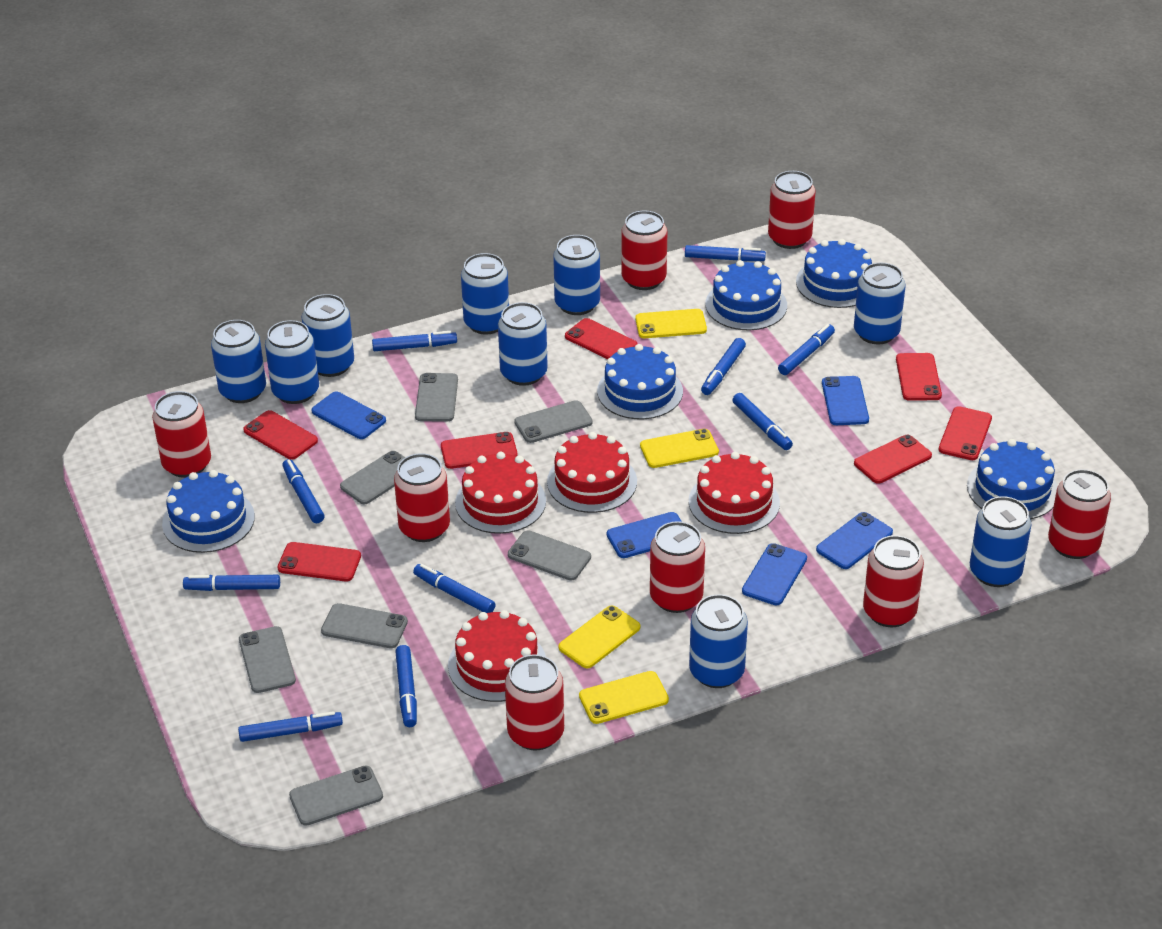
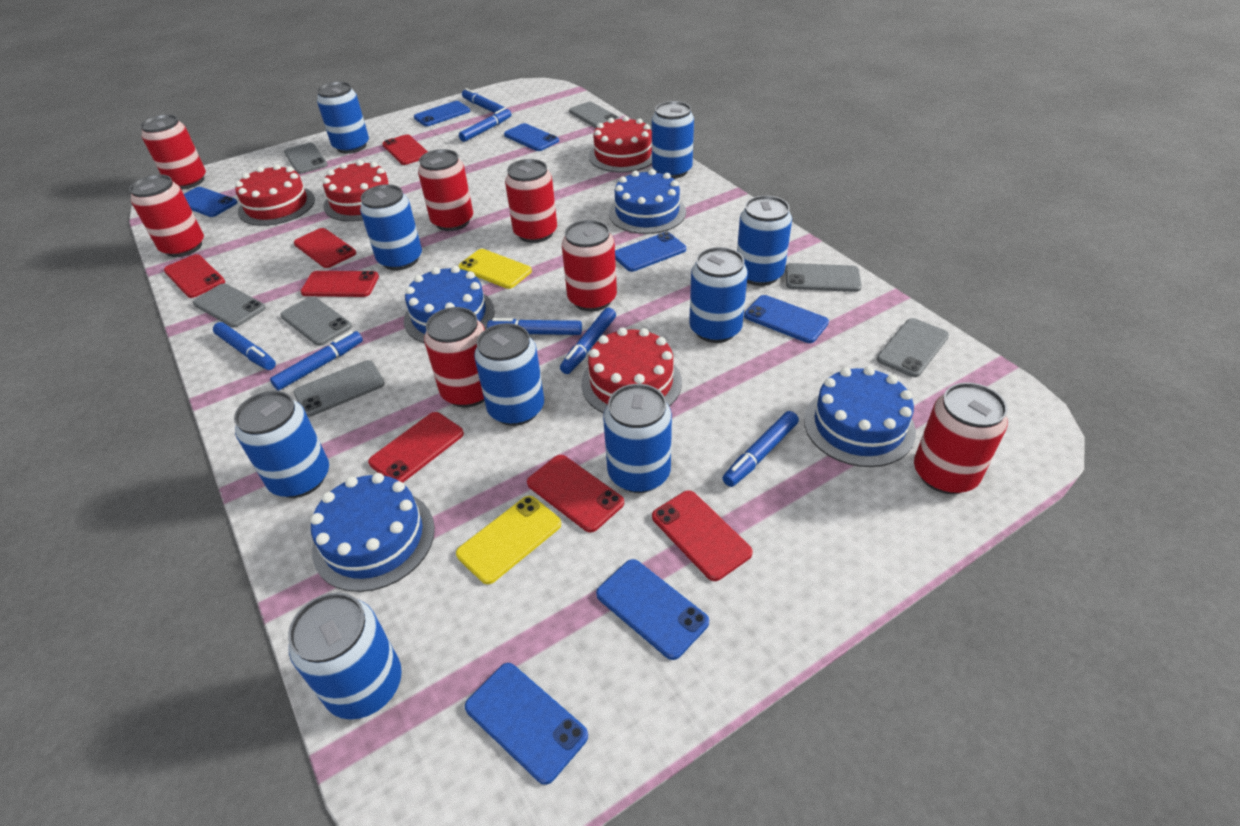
blue cake: [162,470,255,553] [597,344,683,419] [705,260,787,330] [796,239,872,308] [967,439,1058,520] = 5 -> [310,473,435,592] [404,266,495,343] [609,169,686,234] [804,366,916,467] = 4
blue marker: [183,575,280,591] [238,711,343,742] [282,459,325,523] [372,331,457,351] [395,645,417,727] [413,564,496,613] [685,245,766,261] [701,338,746,395] [733,393,793,450] [778,324,835,375] = 10 -> [213,322,276,370] [270,331,363,390] [459,108,511,142] [462,88,505,113] [487,318,582,335] [560,308,616,374] [723,411,799,487] = 7
blue phone: [311,392,386,439] [607,512,682,558] [742,543,807,605] [816,512,893,569] [822,376,869,425] = 5 -> [184,187,238,217] [414,101,470,126] [465,663,588,785] [504,123,559,151] [596,559,709,660] [615,232,686,272] [744,295,829,343] = 7
red can: [152,391,211,478] [394,453,450,542] [505,655,564,750] [621,211,667,290] [650,521,705,613] [768,171,816,249] [863,535,924,627] [1048,469,1111,559] = 8 -> [129,174,204,257] [140,114,206,189] [418,149,473,231] [424,307,485,407] [505,159,557,243] [562,220,617,311] [914,382,1008,494] = 7
yellow phone: [559,606,640,668] [579,671,669,724] [635,309,707,338] [640,429,719,468] = 4 -> [456,496,561,584] [459,249,532,289] = 2

